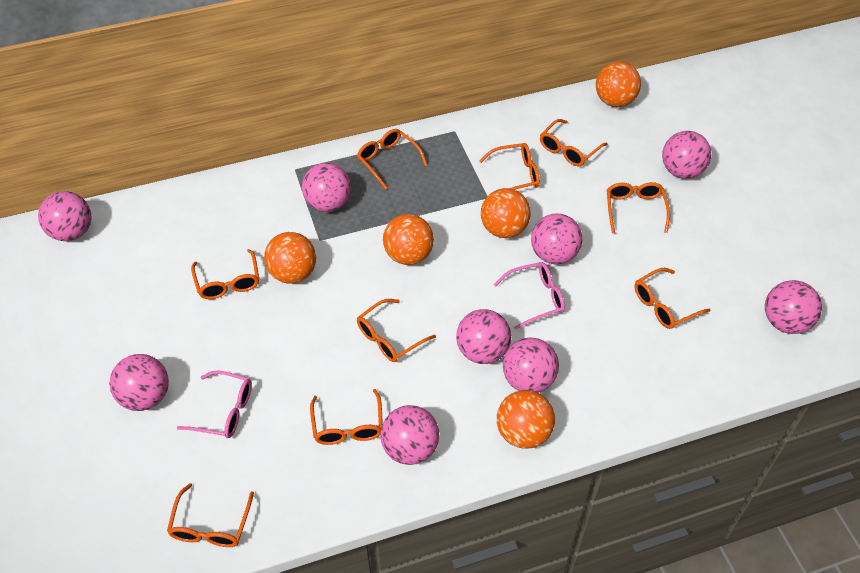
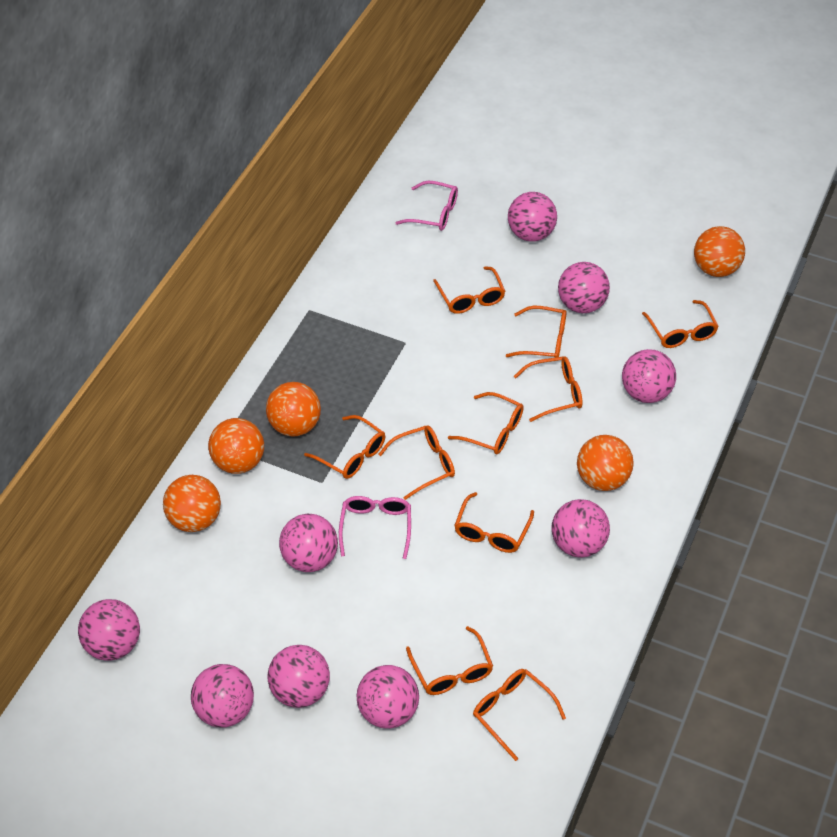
orange glasses: [167,483,254,547] [191,249,259,299] [310,389,383,445] [357,129,427,190] [357,299,436,362] [479,143,540,190] [540,119,608,166] [607,182,670,233] [634,268,710,329] = 9 -> [304,415,385,479] [378,425,455,500] [406,626,493,695] [433,266,505,314] [448,392,524,454] [454,492,534,553] [473,669,566,761] [506,306,567,358] [514,356,583,422] [642,300,719,348] = 10

